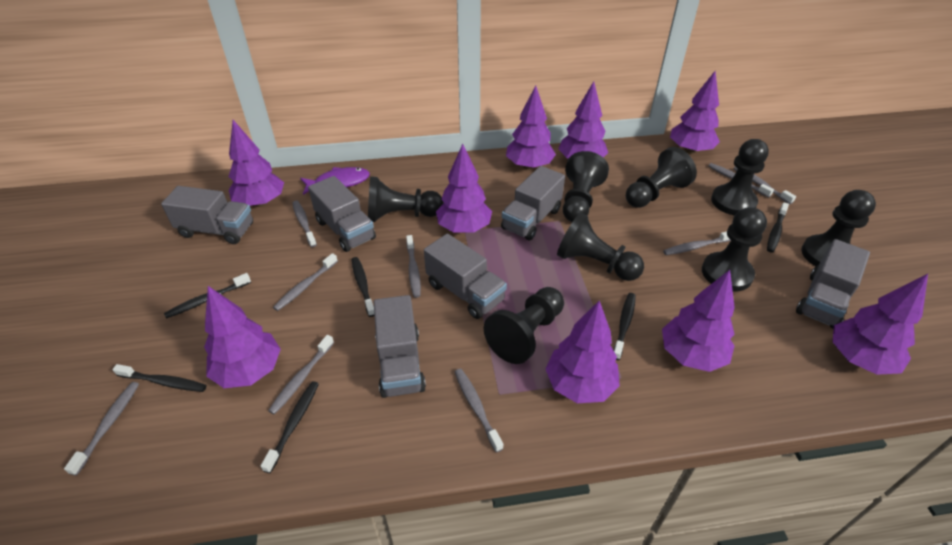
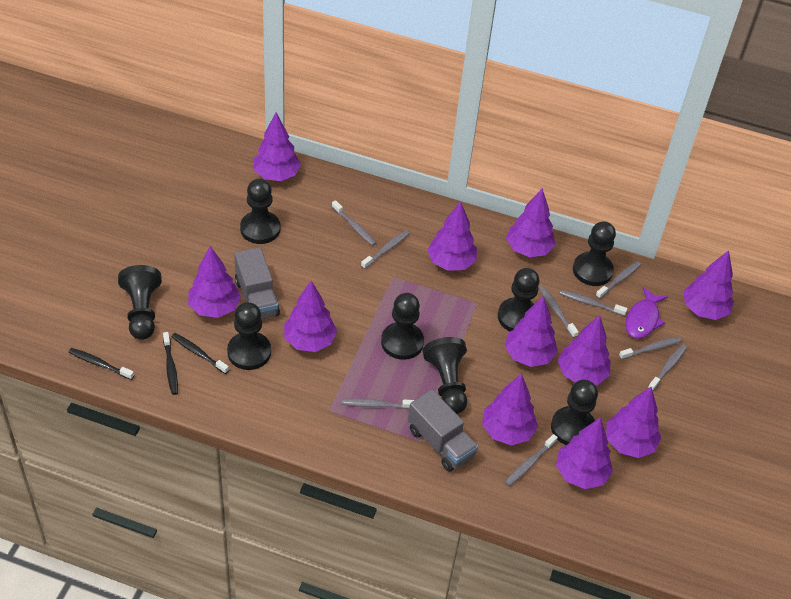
black toothbrush: [112,364,207,392] [164,273,251,318] [260,381,319,473] [352,257,374,317] [613,293,636,360] [767,202,789,253] = 6 -> [69,348,134,380] [163,332,178,395] [171,333,229,374] = 3
grey truck: [161,186,253,244] [308,176,376,252] [374,295,426,398] [424,234,507,319] [501,166,565,240] [796,239,870,329] = 6 -> [234,247,280,319] [408,390,478,472] = 2
purple tree: [204,286,281,388] [229,120,284,207] [436,144,492,233] [506,85,556,170] [545,300,620,403] [558,81,608,159] [662,270,735,372] [670,71,720,154] [832,274,928,375] = 9 -> [188,246,241,318] [254,112,301,181] [284,281,337,352] [427,201,477,271] [482,373,538,445] [505,296,558,367] [506,188,555,257] [556,417,613,489] [558,315,610,385] [606,387,661,458] [683,250,734,320] = 11

